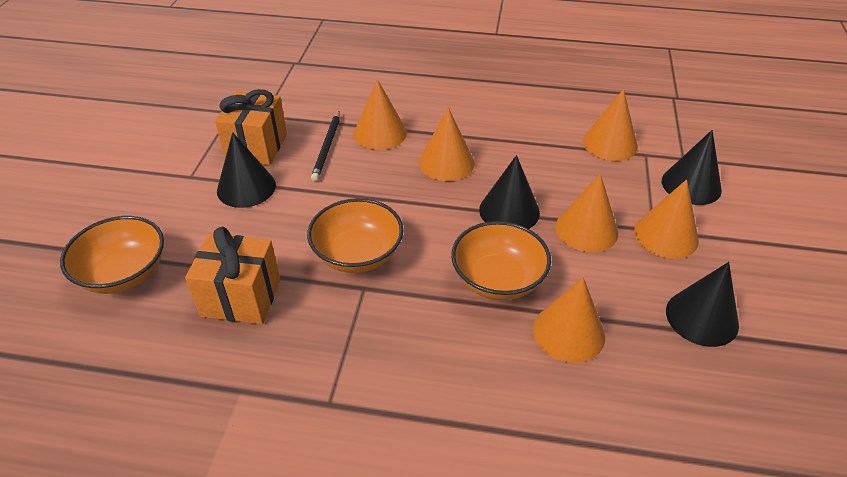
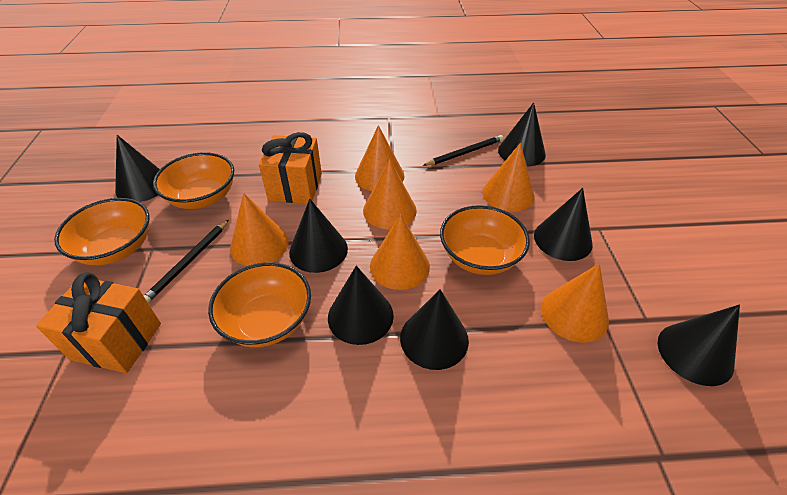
black cone: [217,132,276,208] [479,155,540,229] [662,130,722,205] [666,262,739,347] = 4 -> [115,135,160,202] [289,199,348,273] [328,266,394,345] [400,289,469,370] [498,102,546,167] [534,188,593,261] [658,304,740,386] = 7
black pencil: [311,111,340,181] = 1 -> [144,220,229,303] [423,135,503,166] = 2
orange bowl: [60,216,164,294] [307,198,403,273] [451,221,551,300] = 3 -> [54,198,150,265] [153,152,234,209] [208,262,311,347] [440,205,530,275] = 4

